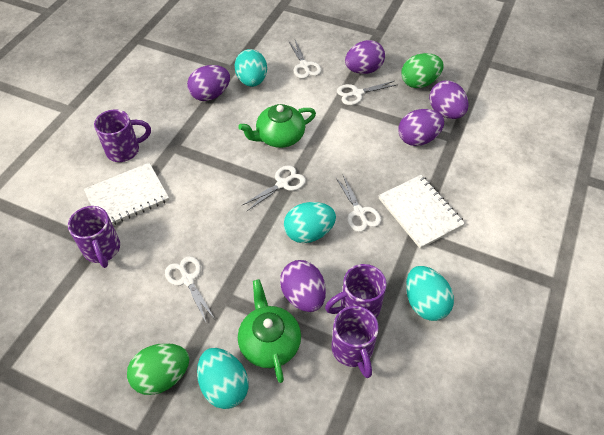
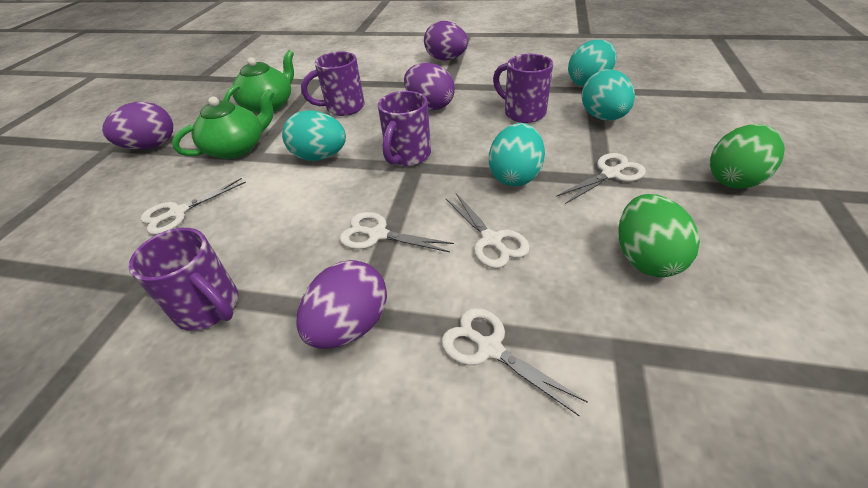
purple egg: [187,65,230,101] [280,260,326,312] [345,40,385,74] [398,109,444,146] [429,80,469,119] = 5 -> [102,102,173,150] [296,260,387,349] [404,63,455,110] [424,21,468,60] = 4
white notebook: [84,163,169,225] [378,175,465,249] = 2 -> none = 0

